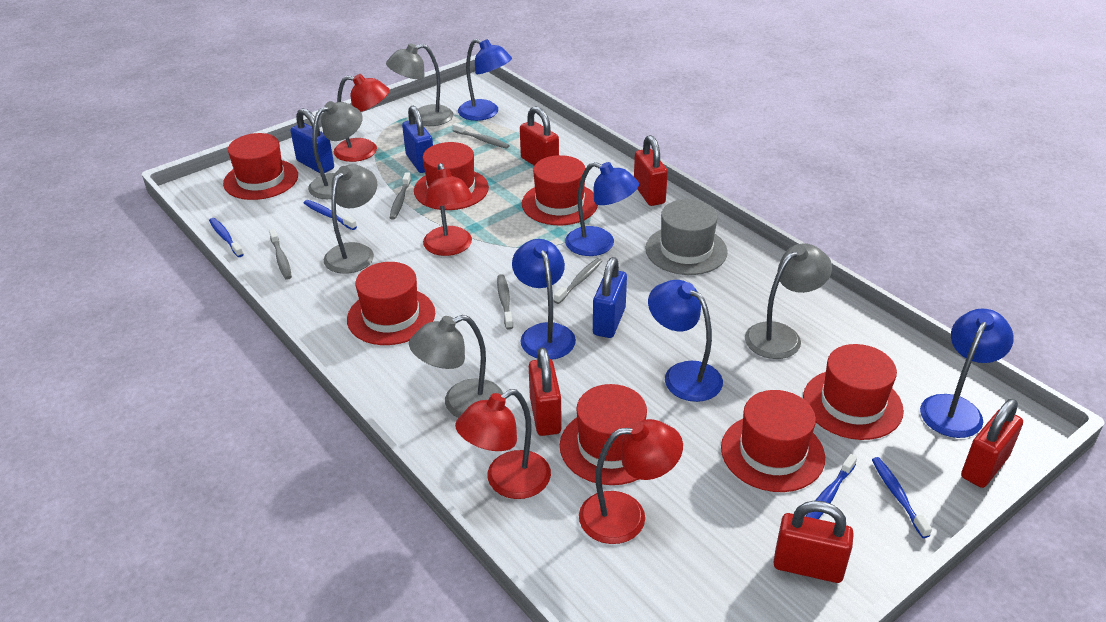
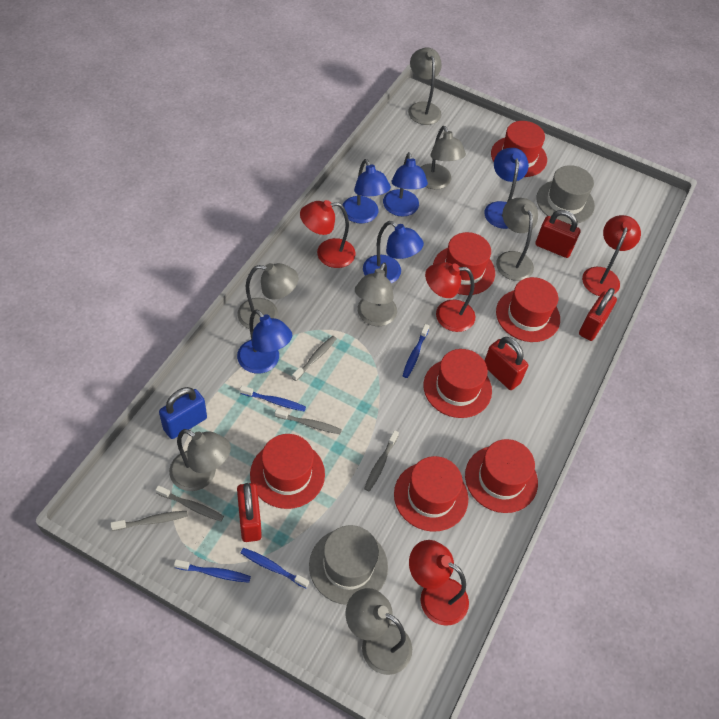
blue padlock: [290,108,334,173] [402,106,433,173] [593,257,627,338] = 3 -> [159,387,207,439] = 1
grey hat: [645,199,728,275] = 1 -> [309,525,388,605] [536,165,595,224] = 2
grey lamp: [308,101,363,199] [324,164,377,274] [386,44,453,126] [409,315,503,418] [745,243,832,359] = 5 -> [169,429,231,491] [237,263,298,330] [346,588,412,675] [355,262,397,326] [408,48,442,125] [421,126,466,189] [496,198,538,281] = 7
red padlock: [520,106,559,166] [529,347,562,436] [634,135,668,206] [773,501,854,583] [961,399,1023,488] = 5 -> [237,483,262,542] [484,337,528,390] [536,210,580,258] [579,288,617,341] = 4

